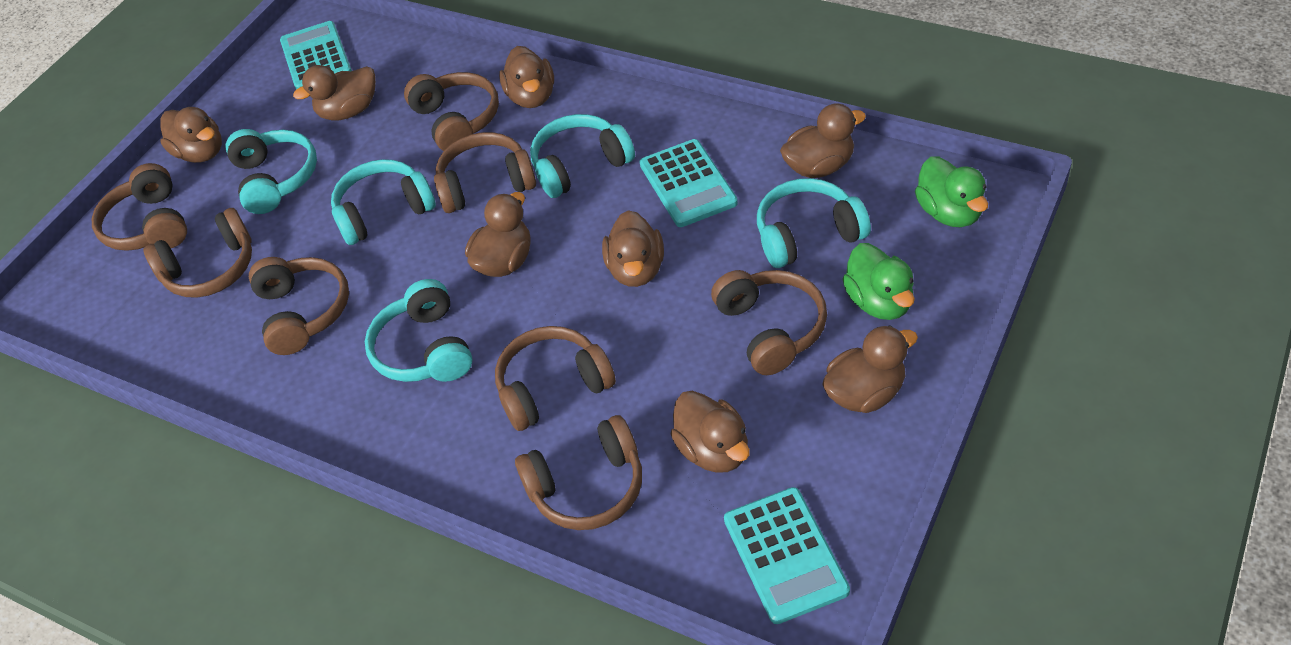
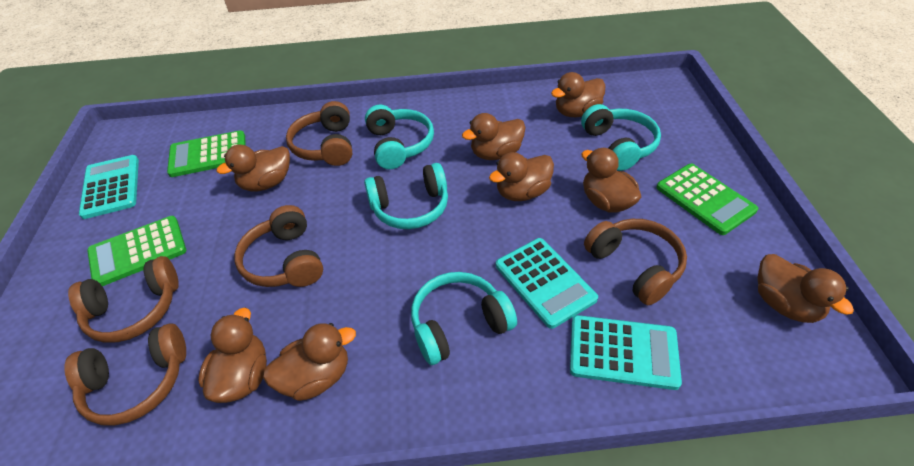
brown headphones: [92,163,187,251] [143,208,252,298] [249,257,349,355] [404,72,499,151] [434,132,536,213] [495,326,616,431] [515,415,642,530] [711,270,827,375] = 8 -> [64,323,186,426] [68,256,178,343] [234,205,323,287] [286,101,352,166] [584,219,687,305] = 5
green calculator: none = 0 -> [87,216,186,286] [167,130,246,177] [656,164,758,235] = 3
green duck: [843,243,915,320] [915,156,988,227] = 2 -> none = 0
turquoise headphones: [225,129,317,214] [331,159,436,245] [365,279,473,382] [530,114,635,198] [757,178,871,268] = 5 -> [364,163,448,229] [365,105,434,169] [411,272,517,365] [581,104,661,171] = 4

